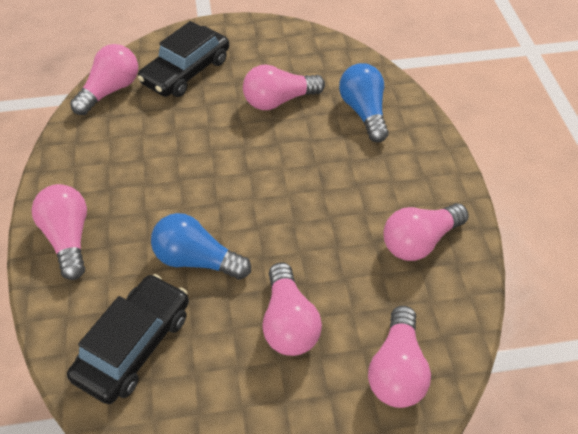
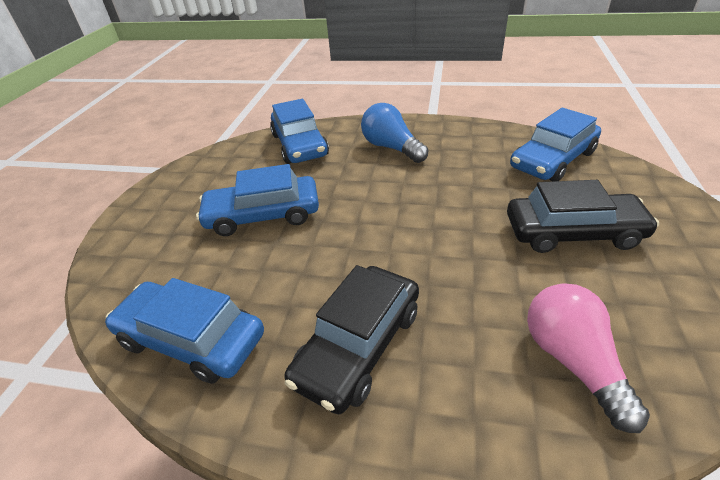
blue car: none = 0 -> [105,278,264,384] [196,164,319,236] [270,99,329,164] [510,108,601,181] = 4
blue light bulb: [151,213,251,280] [339,63,389,142] = 2 -> [361,103,428,163] = 1
pink light bulb: [31,184,87,280] [70,44,138,115] [243,64,325,110] [262,263,322,356] [368,306,431,408] [383,203,469,261] = 6 -> [527,283,650,433] = 1

